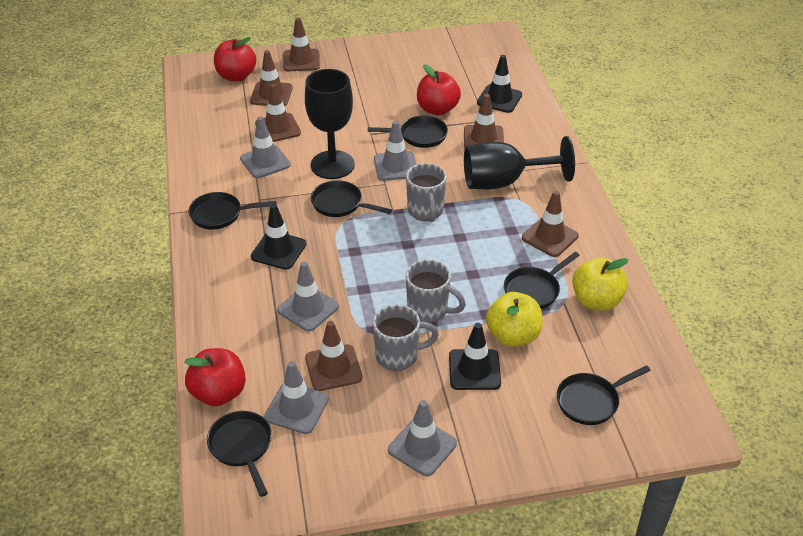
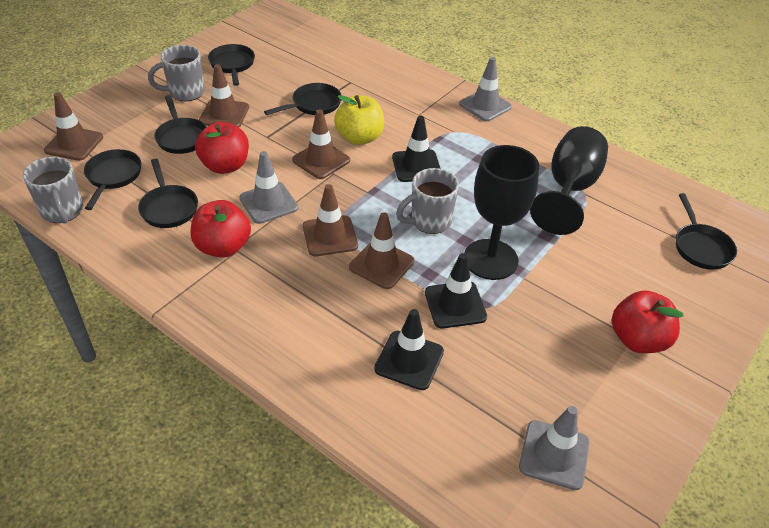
brown traffic cone: [250,51,293,106] [255,84,301,142] [283,17,320,71] [305,321,363,391] [464,94,504,148] [522,191,579,257] = 6 -> [44,92,103,161] [199,64,249,127] [292,109,350,179] [303,184,358,256] [349,212,414,289] = 5
grey traffic cone: [240,116,291,178] [264,361,329,434] [277,261,339,332] [374,121,416,181] [388,400,457,476] = 5 -> [239,151,298,224] [459,57,512,121] [519,406,590,490] = 3
yellow apple: [486,292,542,347] [572,258,628,311] = 2 -> [334,95,384,145] = 1

